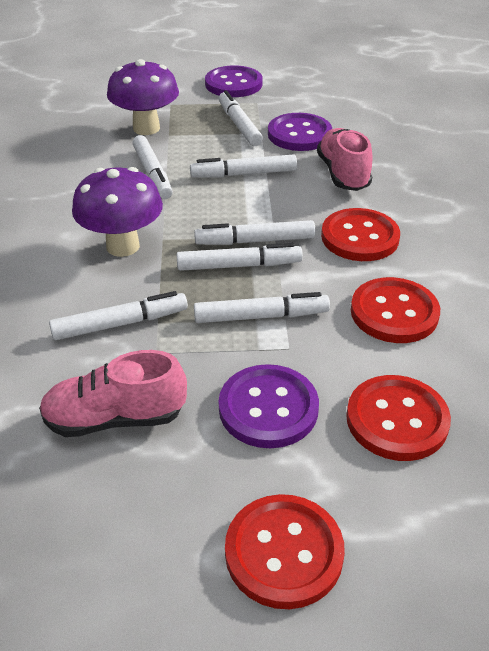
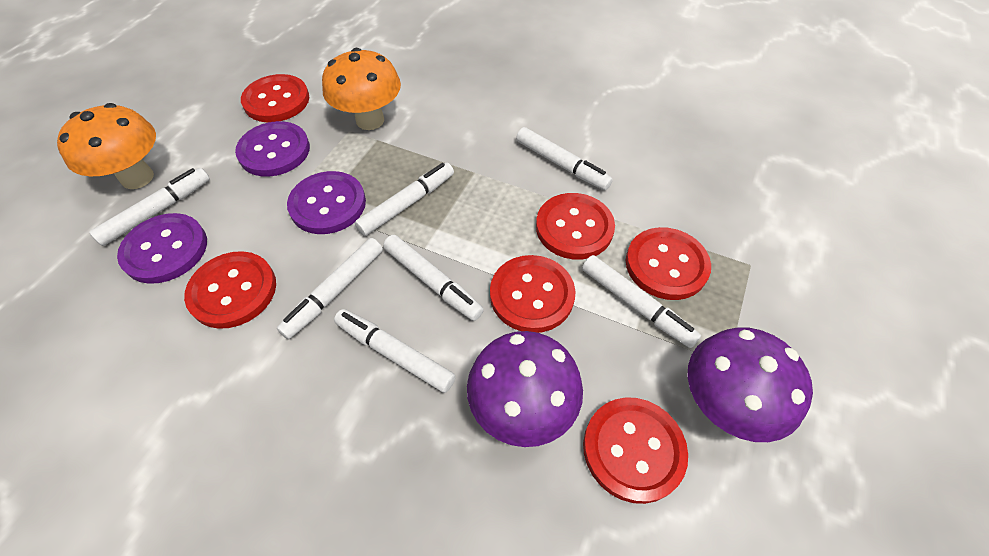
orange mushroom: none = 0 -> [57,103,156,189] [322,48,401,130] = 2
pink shoe: [39,350,187,437] [317,128,372,191] = 2 -> none = 0
red button: [225,494,345,609] [321,208,400,261] [346,375,451,461] [351,277,440,343] = 4 -> [184,251,276,329] [241,74,309,122] [490,255,576,333] [536,193,615,260] [583,397,688,504] [626,227,711,300] = 6

